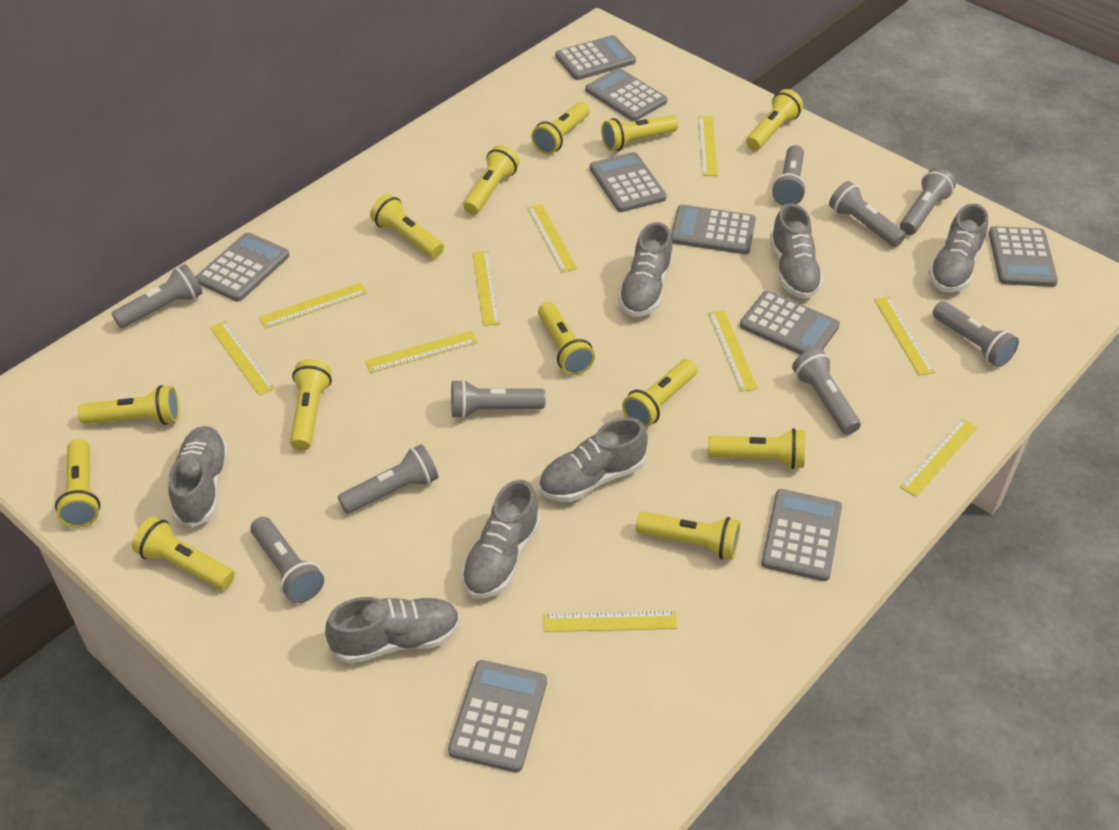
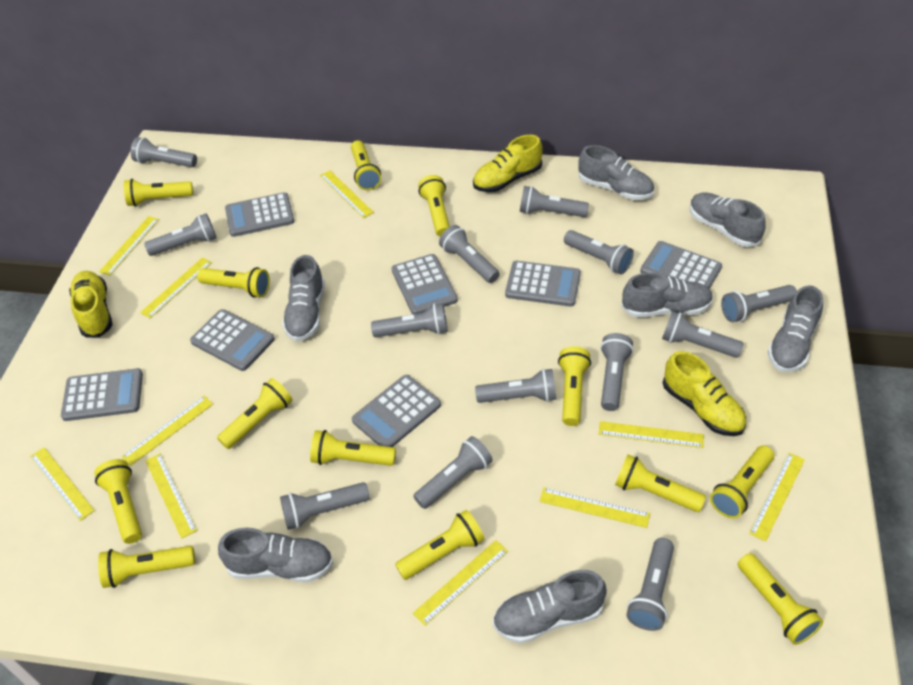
grey calculator: [196,232,290,302] [448,660,547,773] [555,35,636,80] [585,68,667,121] [590,152,667,212] [671,204,756,254] [740,291,840,355] [761,489,842,581] [989,226,1058,287] = 9 -> [61,368,143,421] [190,309,275,371] [225,192,294,237] [352,375,441,447] [391,254,458,314] [505,261,581,307] [640,241,722,289] = 7
grey flashlight: [111,264,203,328] [250,517,324,603] [338,444,438,514] [451,379,546,419] [772,145,806,206] [792,348,861,435] [829,181,906,247] [900,168,956,235] [932,301,1019,367] = 9 -> [131,137,197,167] [144,213,217,256] [280,482,370,530] [371,303,448,337] [414,436,493,509] [439,225,500,283] [475,369,556,403] [520,186,589,217] [564,230,634,274] [600,333,634,411] [626,538,674,631] [662,311,744,358] [721,285,797,322] = 13
yellow shoe: none = 0 -> [69,271,112,338] [473,135,542,192] [663,351,746,436] = 3

